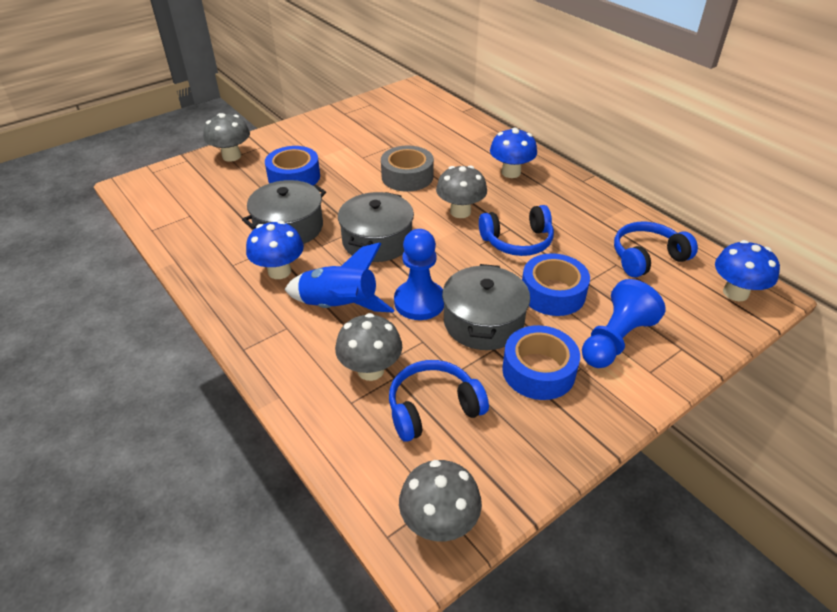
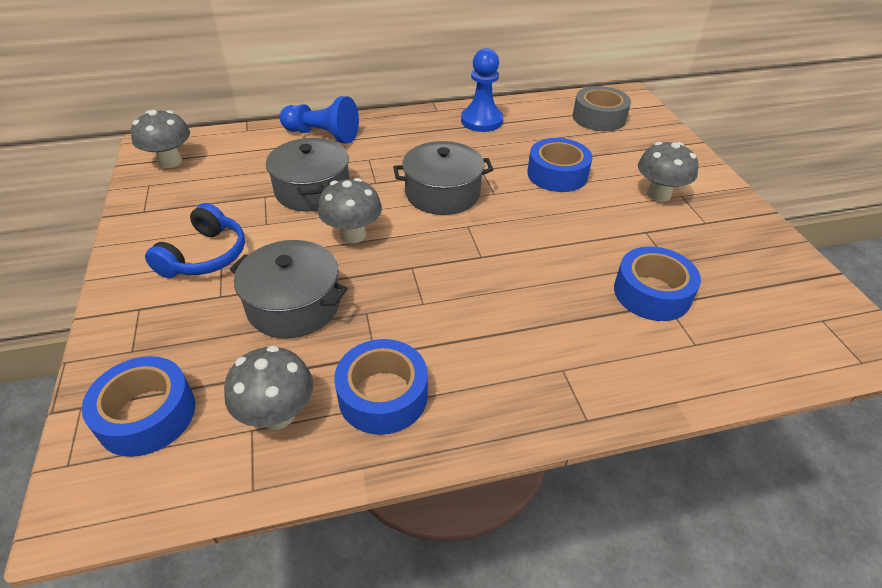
blue headphones: [389,360,489,442] [479,205,554,256] [614,222,698,277] = 3 -> [145,203,245,278] = 1
blue mushroom: [246,221,304,279] [490,127,537,178] [715,240,780,301] = 3 -> none = 0
blue rocket: [285,242,394,312] = 1 -> none = 0
blue tape: [265,146,320,185] [502,325,580,400] [522,253,590,316] = 3 -> [82,356,195,457] [334,339,428,435] [527,138,592,192] [614,246,701,321] = 4

